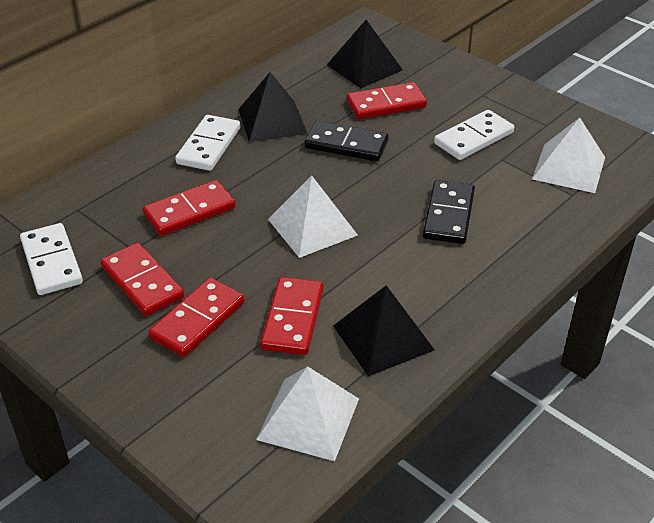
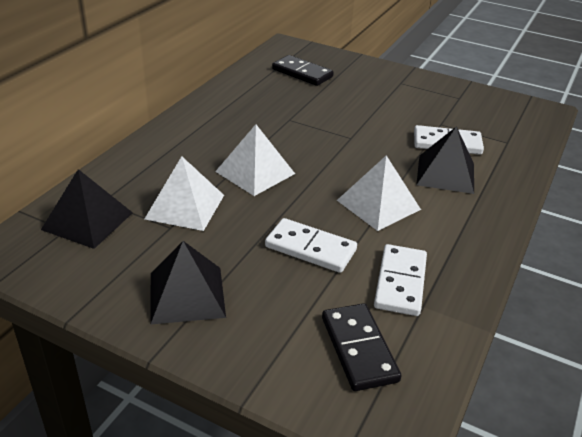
red domino: [101,243,184,316] [143,180,236,236] [148,278,245,357] [260,277,323,355] [347,82,427,120] = 5 -> none = 0

